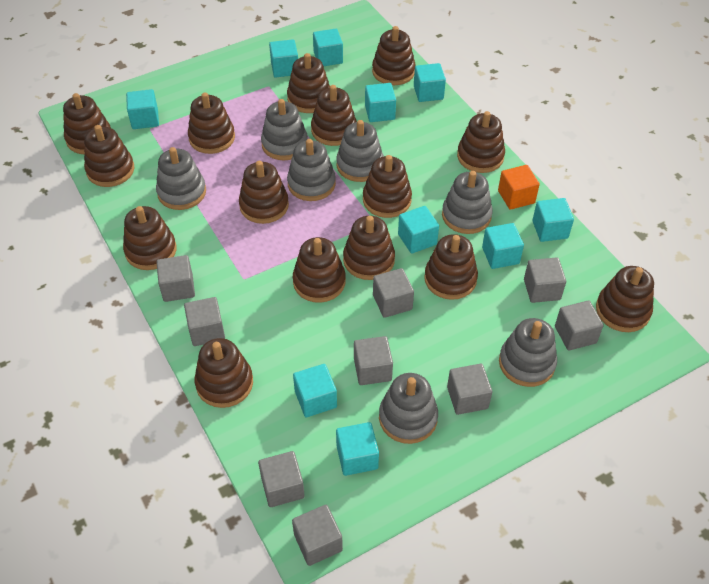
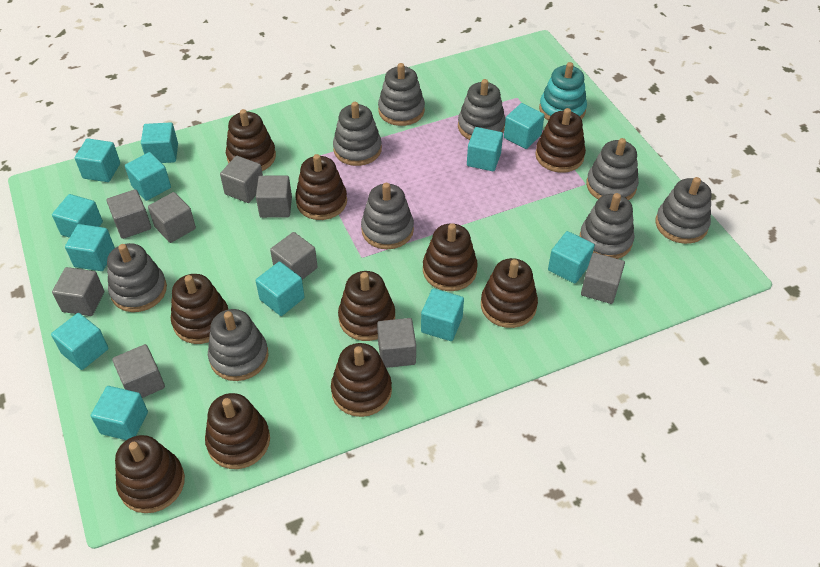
brown stacking toy: [63,93,111,154] [84,125,134,187] [123,206,176,270] [188,92,235,154] [194,338,253,408] [239,161,289,224] [287,53,330,113] [293,237,346,303] [311,85,357,146] [343,216,395,280] [363,155,412,218] [372,26,416,85] [424,234,478,300] [457,111,505,173] [596,266,654,332] = 15 -> [115,435,185,513] [171,274,228,344] [205,393,270,469] [226,109,276,171] [295,154,347,220] [331,343,392,417] [338,271,395,341] [423,223,478,291] [481,258,538,328] [535,108,586,173] = 10
grey stacking toy: [156,147,206,210] [261,99,308,160] [287,139,336,201] [336,120,384,182] [379,373,438,444] [442,171,493,234] [499,318,557,387] = 7 -> [107,243,167,312] [208,309,269,381] [333,102,382,166] [361,183,414,249] [378,63,425,126] [458,79,506,140] [579,193,635,259] [586,138,639,200] [655,177,712,244] = 9
orange cube: [498,165,540,210] = 1 -> none = 0
turquoise cube: [126,89,159,129] [269,39,298,78] [293,364,337,417] [313,29,343,66] [336,422,379,476] [365,83,396,122] [398,206,439,254] [414,63,446,102] [482,223,524,269] [532,198,574,242] = 10 -> [51,313,109,370] [52,194,103,238] [65,224,115,271] [75,138,120,182] [91,386,148,440] [125,152,171,201] [141,122,178,163] [256,262,305,316] [421,288,464,341] [467,127,503,171] [504,103,545,149] [548,231,595,284] = 12
turquoise stacking toy: none = 0 -> [539,62,587,120] = 1

